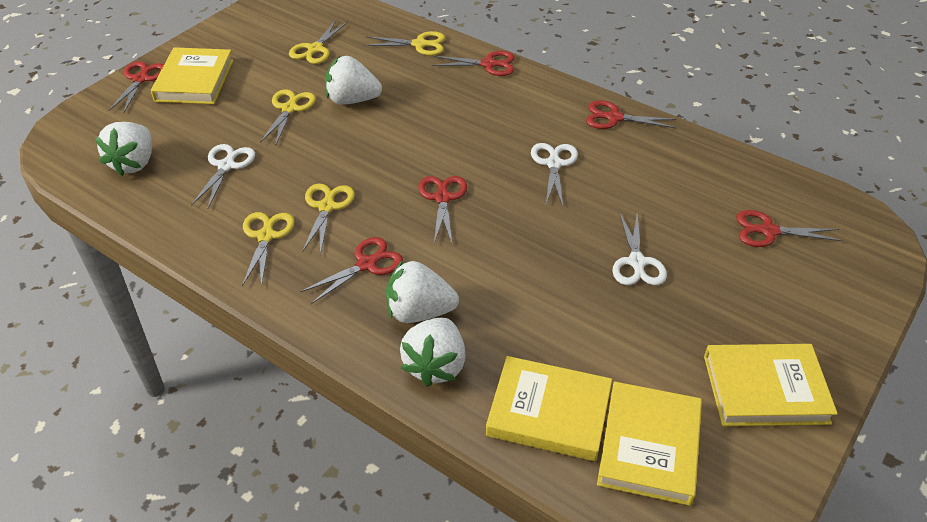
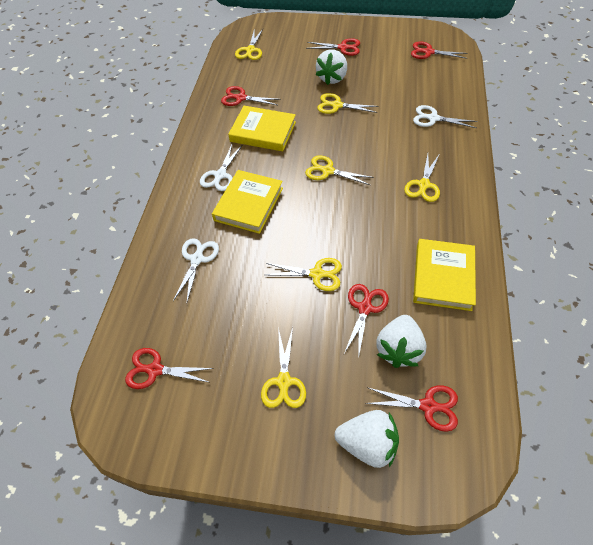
white strawberry: [95,122,152,176] [325,56,382,105] [386,260,459,323] [400,318,466,387] = 4 -> [315,50,347,85] [335,410,399,468] [376,315,427,368] = 3
yellow book: [151,47,233,104] [486,356,612,461] [597,381,702,506] [704,344,838,426] = 4 -> [212,170,283,234] [228,106,296,151] [413,239,476,311] = 3
yellow scissors: [242,212,294,288] [260,89,316,146] [289,20,348,64] [302,184,355,255] [364,31,445,55] = 5 -> [235,29,263,60] [261,327,306,408] [266,258,342,291] [305,155,374,185] [317,93,379,114] [404,154,440,202] = 6

